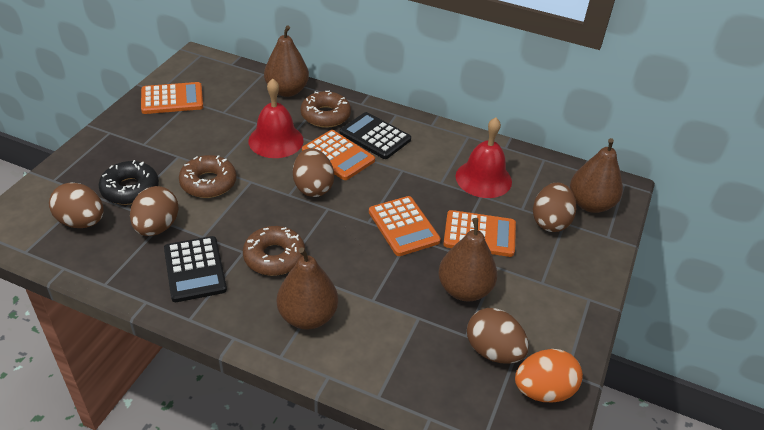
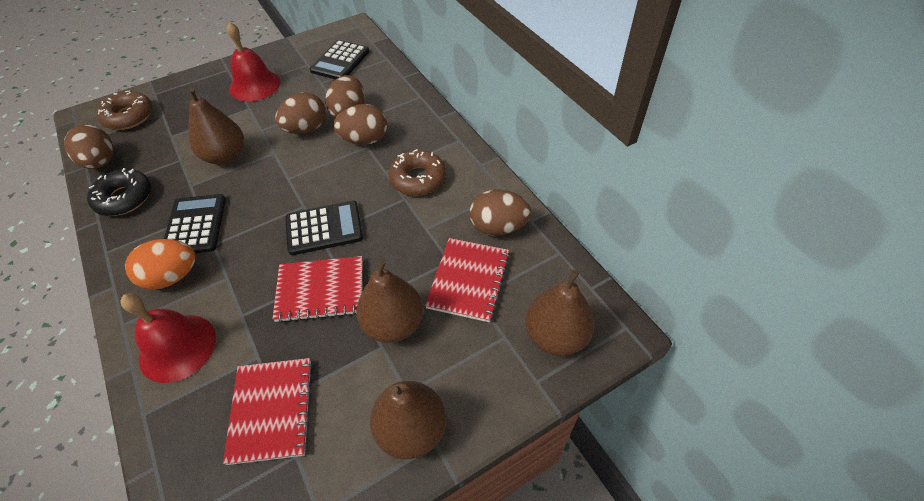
black calculator: [164,236,227,302] [340,112,411,159] = 2 -> [164,194,226,254] [285,201,363,255] [310,40,370,79] = 3
brown donut: [179,155,237,198] [243,226,305,276] [301,91,351,128] = 3 -> [97,90,152,130] [388,149,446,196] = 2
orange calculator: [141,82,203,114] [302,130,375,180] [369,196,441,256] [443,210,516,257] = 4 -> none = 0
red notebook: none = 0 -> [223,358,313,465] [272,256,363,323] [425,238,510,322] = 3

